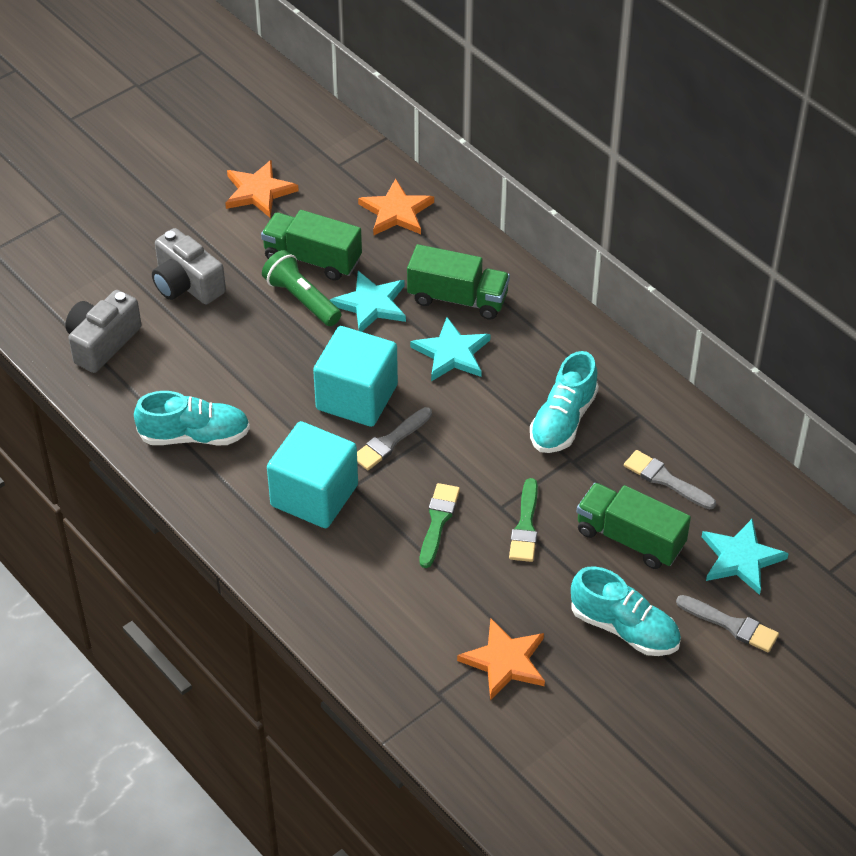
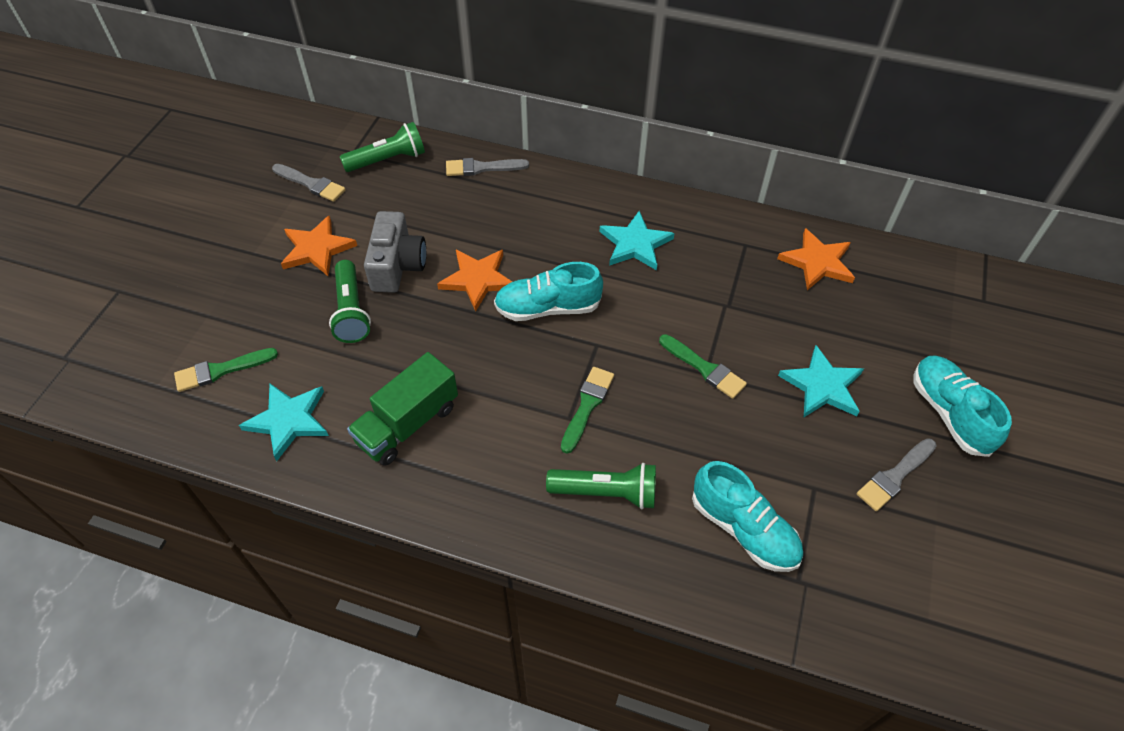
green brush: [420,483,460,568] [509,478,538,562] = 2 -> [174,348,278,392] [561,367,614,454] [659,334,747,399] = 3
green flashlight: [262,250,341,326] = 1 -> [329,260,371,343] [340,122,425,172] [546,463,656,509] = 3
green truck: [261,210,362,281] [407,244,510,320] [576,483,691,569] = 3 -> [347,352,458,466] = 1
grey camera: [65,290,141,373] [152,228,226,304] = 2 -> [364,211,426,293] = 1
turquoise cube: [267,421,358,528] [313,326,398,427] = 2 -> none = 0

